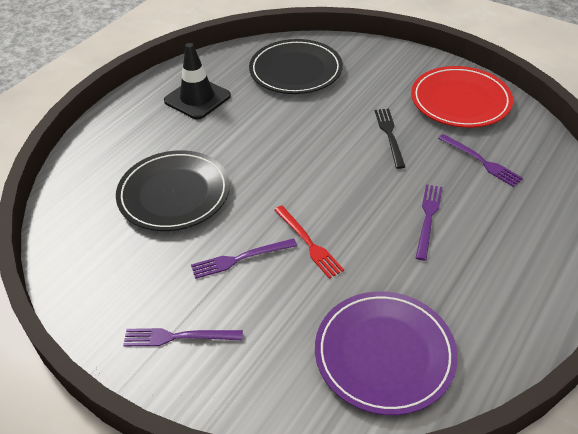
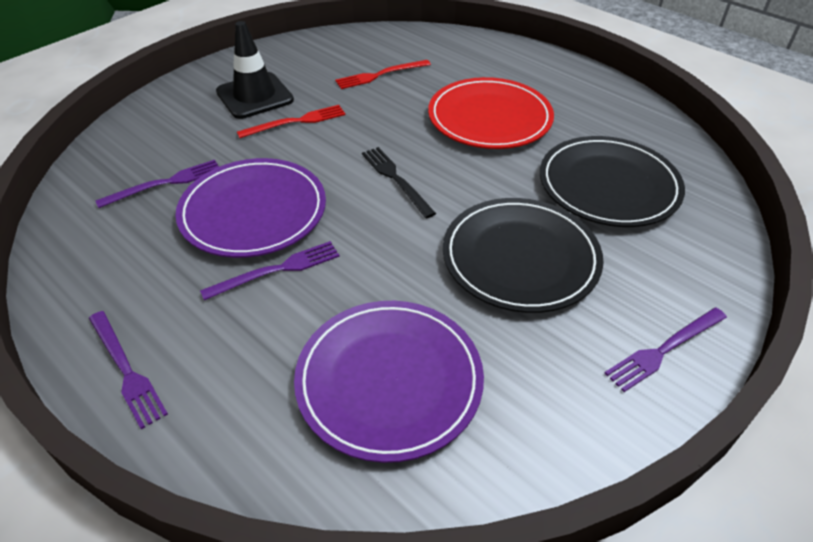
purple plate: [315,291,458,415] = 1 -> [175,158,326,258] [294,301,484,463] = 2
red fork: [274,205,344,279] = 1 -> [237,105,345,138] [335,60,431,89] = 2

